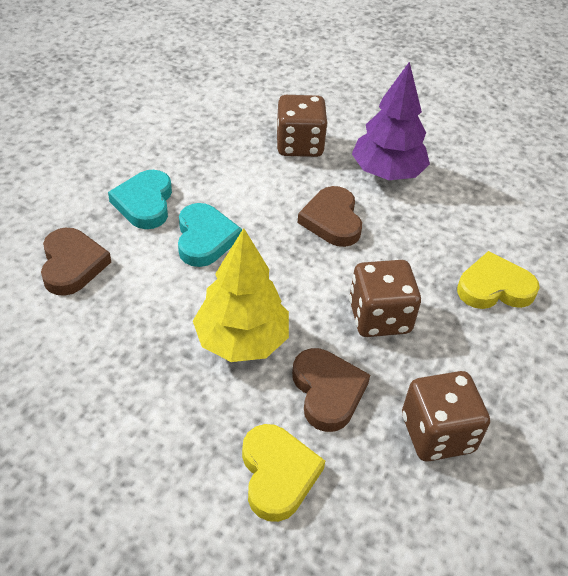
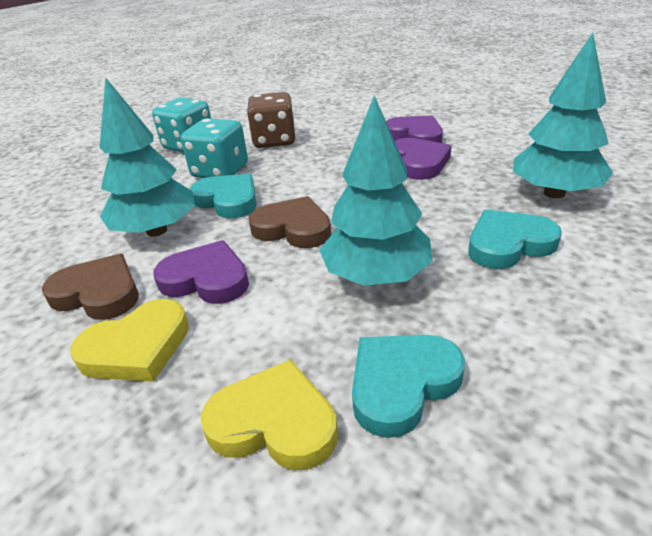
brown dice: [276,95,328,157] [349,260,421,337] [402,371,490,462] = 3 -> [247,92,295,148] = 1
brown heart: [41,228,111,296] [292,348,370,432] [297,186,362,247] = 3 -> [42,254,139,320] [249,196,331,248] = 2
purple heart: none = 0 -> [153,240,249,304] [386,115,443,143] [395,138,451,180] = 3
purple tree: [352,61,430,180] = 1 -> none = 0
turquoise dice: none = 0 -> [152,97,211,153] [181,118,248,178] = 2
turquoise heart: [108,170,172,229] [178,203,242,267] = 2 -> [190,174,257,218] [352,335,465,438] [468,209,562,269] = 3
turquoise tree: none = 0 -> [100,77,195,237] [319,95,433,286] [513,33,613,198] = 3
yellow tree: [193,228,289,362] = 1 -> none = 0

